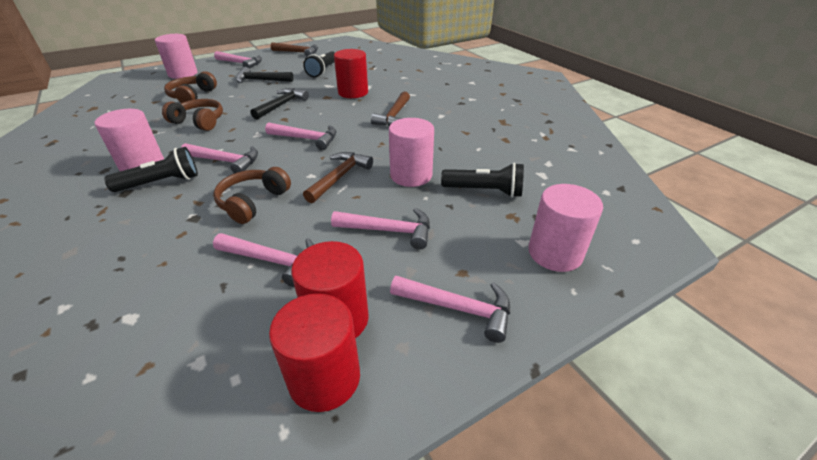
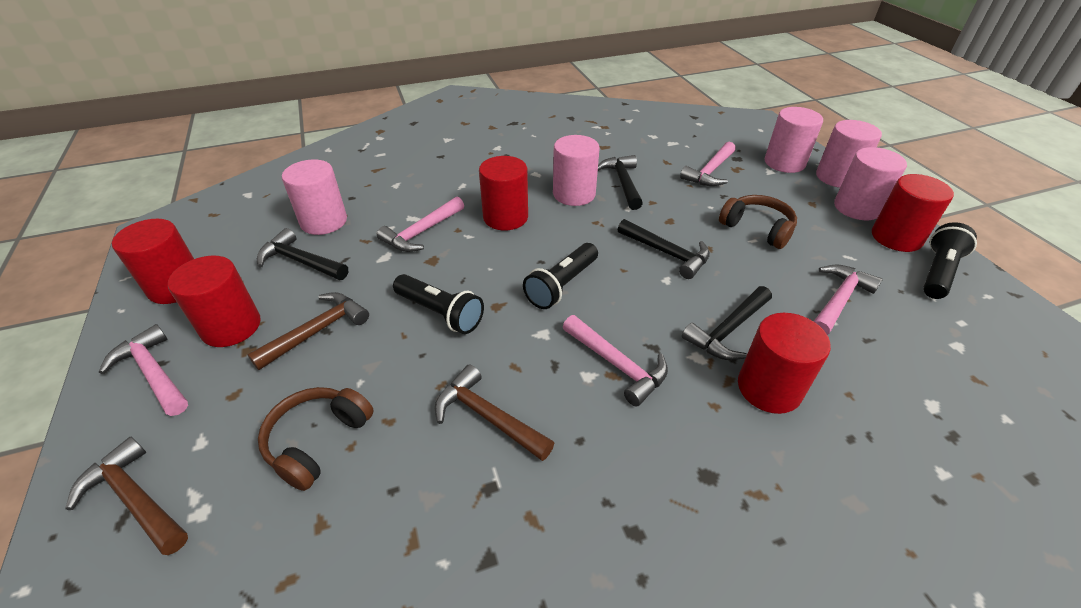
black hammer: [236,67,294,83] [251,88,309,120] = 2 -> [257,228,348,280] [598,155,643,210] [618,219,710,279] [682,286,772,360] = 4
brown headphones: [162,99,223,131] [164,71,217,103] [213,167,291,224] = 3 -> [258,387,374,491] [719,195,797,249] = 2
pink cylinder: [95,109,164,171] [155,34,198,79] [389,118,434,187] [528,184,603,272] = 4 -> [282,159,347,235] [553,135,600,206] [765,107,823,173] [816,120,882,188] [834,147,907,220] = 5
pink hammer: [181,143,258,173] [213,233,314,287] [214,51,262,69] [265,122,337,150] [331,208,430,250] [390,276,510,343] = 6 -> [99,324,188,416] [377,197,464,252] [563,315,668,407] [680,142,736,186] [814,265,883,335] = 5
red cylinder: [269,293,360,412] [291,241,369,338] [334,49,368,98] = 3 -> [112,219,194,304] [168,256,261,347] [479,156,528,230] [738,313,831,414] [872,174,954,252] = 5

